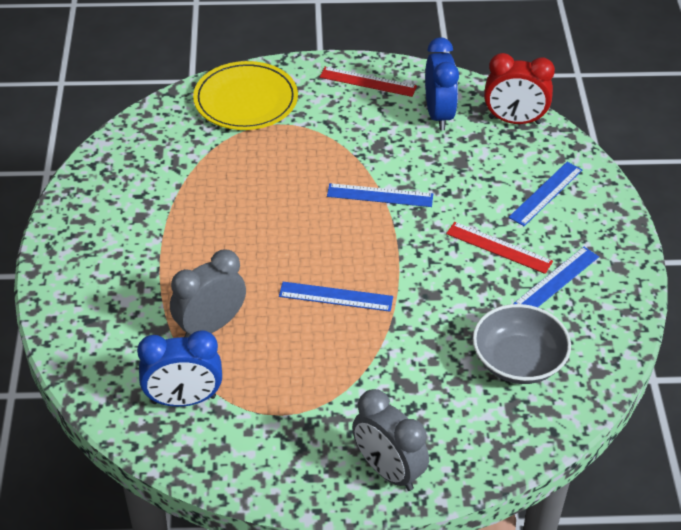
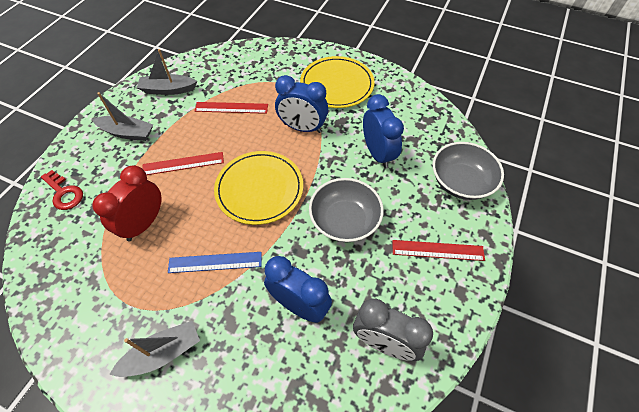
blue clock: [137,330,222,407] [425,37,459,130] = 2 -> [264,256,332,323] [275,75,328,133] [363,94,404,169] = 3
blue ruler: [279,282,393,312] [327,183,433,207] [508,162,582,226] [513,247,599,307] = 4 -> [168,252,262,273] = 1
grey boat: none = 0 -> [92,92,153,141] [109,321,200,377] [137,49,197,95] = 3
grey bowl: [473,304,571,384] = 1 -> [309,178,384,242] [433,142,504,200] = 2
grey clock: [170,249,246,338] [352,389,429,491] = 2 -> [353,299,433,361] = 1
red key: none = 0 -> [41,170,83,210] = 1
red ruler: [320,67,417,97] [446,222,553,274] = 2 -> [143,152,224,175] [195,102,268,114] [392,240,485,261] = 3
yellow plate: [193,61,298,130] = 1 -> [214,151,303,225] [300,56,375,108] = 2

